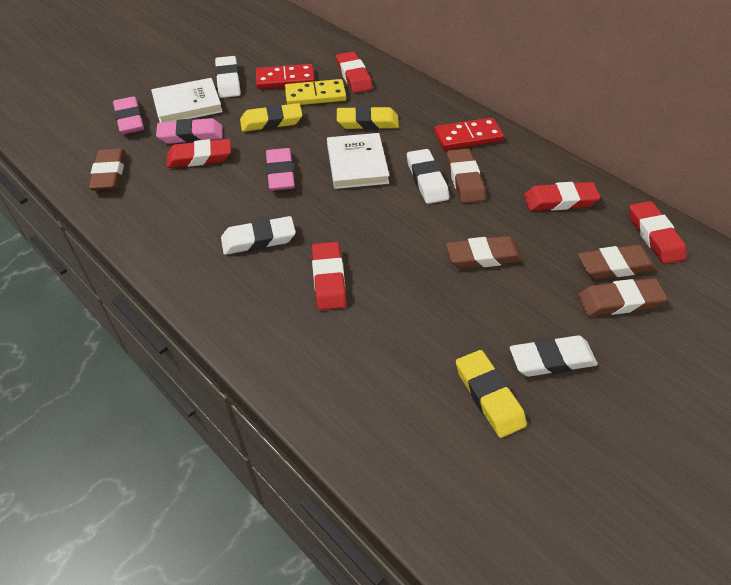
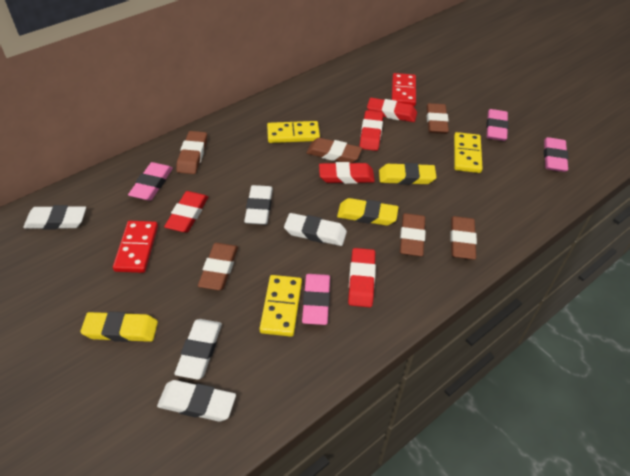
brown eraser: [89,148,126,191] [446,236,523,269] [447,149,485,203] [578,245,656,279] [578,278,667,316] = 5 -> [176,131,207,174] [198,243,238,290] [306,138,362,163] [400,213,426,256] [427,103,449,134] [450,216,477,260] = 6
pink eraser: [113,96,144,134] [156,118,223,144] [266,148,295,191] = 3 -> [128,162,173,201] [302,274,330,325] [486,109,509,141] [544,137,569,172] = 4
white book: [151,78,223,123] [327,133,390,189] = 2 -> none = 0
white eraser: [215,56,241,98] [221,216,296,255] [407,149,449,204] [510,335,598,377] = 4 -> [23,205,86,229] [157,380,236,422] [174,319,222,380] [244,185,273,225] [284,213,347,246] = 5
yellow domino: [285,79,346,105] = 1 -> [259,275,302,337] [267,121,320,143] [454,132,483,173] = 3

